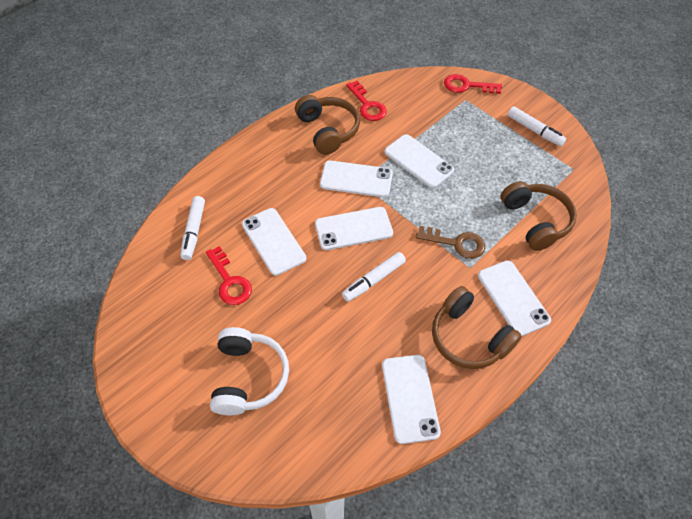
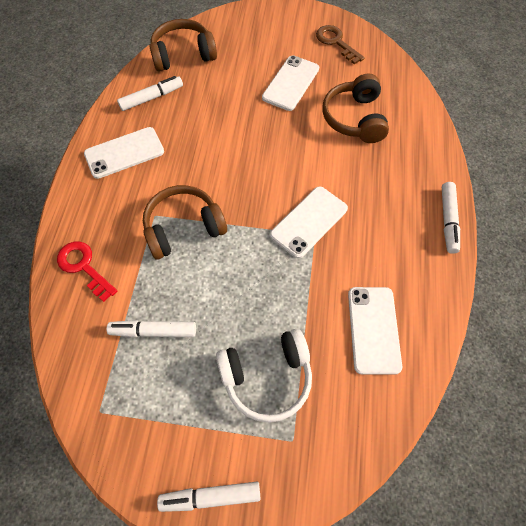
red key: [206,246,252,305] [346,81,387,121] [444,74,502,94] = 3 -> [57,242,117,302] = 1
white marker: [180,196,205,260] [342,252,406,302] [508,106,566,146] = 3 -> [107,320,196,337] [117,76,183,111] [157,482,261,512] [442,182,460,254] = 4
white phone: [242,208,306,276] [315,207,393,250] [320,160,393,197] [382,355,441,444] [385,134,454,188] [478,260,551,336] = 6 -> [84,127,164,179] [262,55,319,111] [270,186,348,259] [348,287,402,375] = 4

